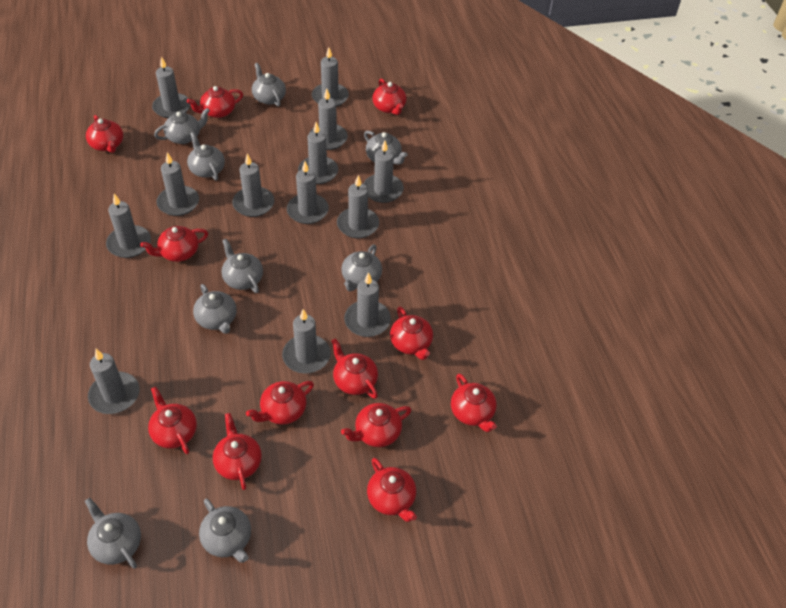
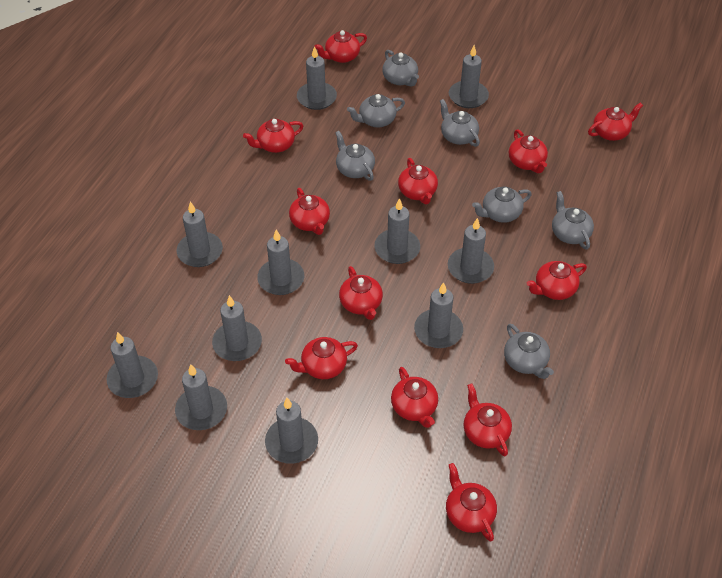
grey candle: [88,349,140,414] [106,194,151,258] [152,56,190,118] [156,152,199,216] [232,154,275,217] [282,309,331,374] [287,161,329,224] [298,122,338,184] [309,89,348,150] [312,47,349,107] [337,175,379,238] [344,272,391,337] [363,141,404,203] = 13 -> [107,332,158,398] [175,364,227,430] [177,202,223,267] [212,295,262,361] [257,230,304,295] [265,398,318,464] [297,46,337,110] [374,198,420,264] [414,282,463,348] [448,218,494,284] [449,45,489,108] = 11
grey teapot: [85,498,141,569] [154,108,210,144] [187,132,225,180] [193,284,237,334] [199,498,251,563] [221,239,263,293] [252,63,286,106] [341,244,382,291] [364,131,408,165] = 9 -> [336,131,375,181] [347,94,405,127] [382,50,419,87] [440,99,480,147] [472,187,532,223] [504,324,554,379] [552,191,594,250] = 7

